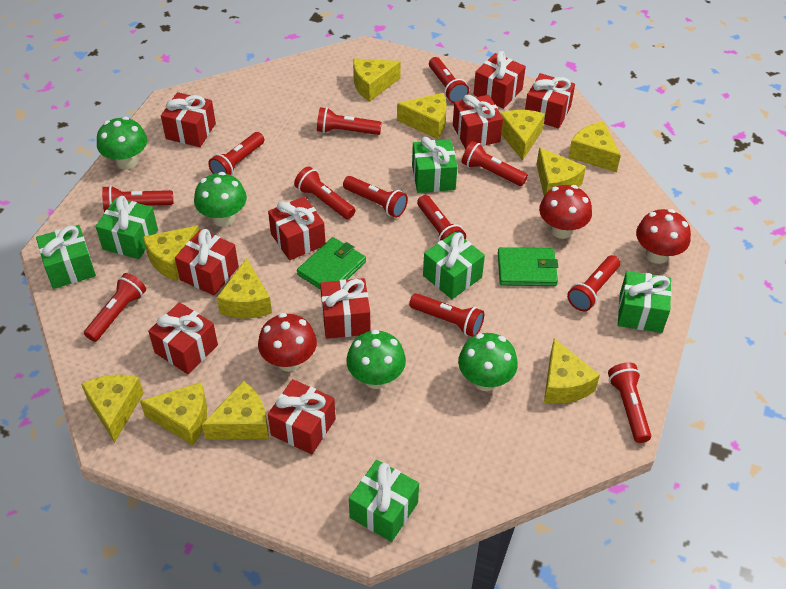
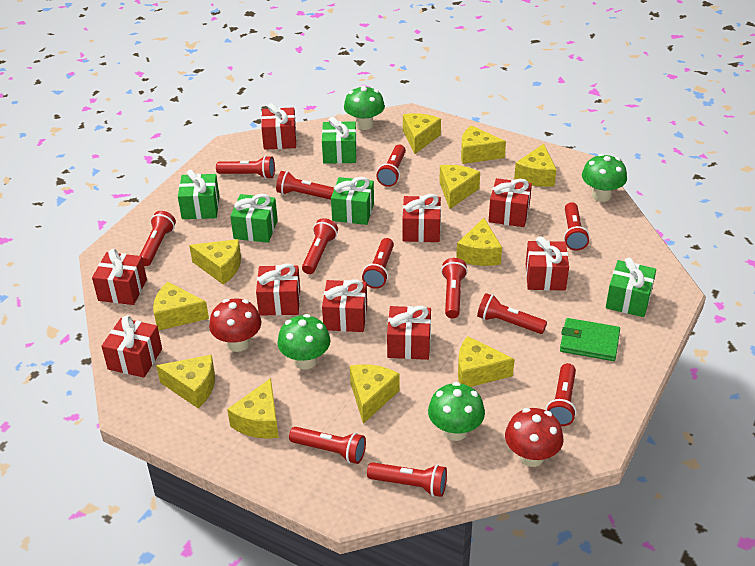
green gift: [36,225,96,289] [96,196,158,259] [349,460,419,542] [412,137,457,193] [423,232,485,299] [618,271,672,333] = 6 -> [178,170,219,219] [230,194,278,243] [322,117,357,164] [331,177,374,225] [606,258,656,317] = 5
green wallet: [297,237,366,290] [498,247,558,286] = 2 -> [560,318,620,361] = 1
red mushroom: [258,313,317,372] [539,185,592,239] [636,209,691,264] = 3 -> [209,298,261,352] [505,408,563,467] = 2

